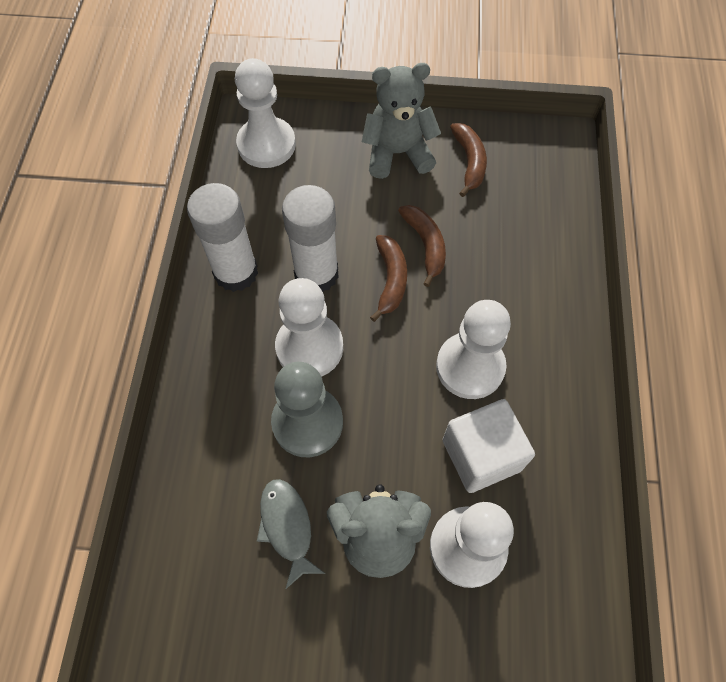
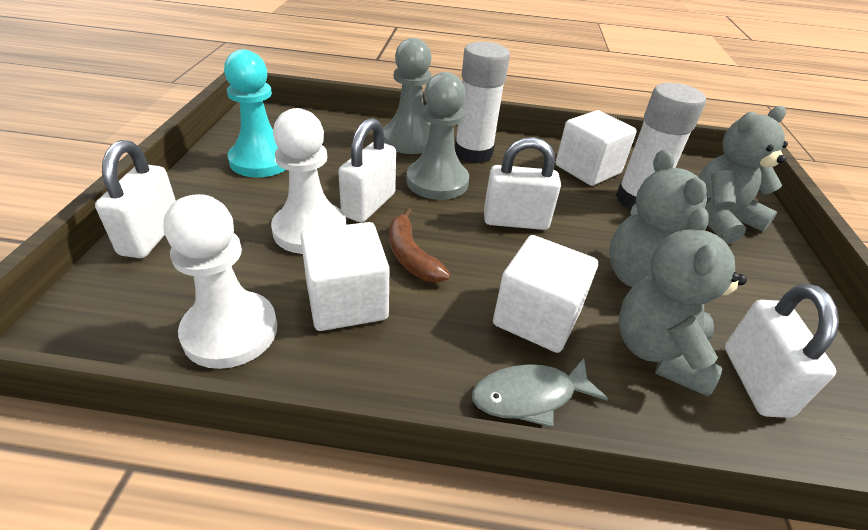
brown banana: [370,235,407,322] [398,205,446,287] [450,123,487,197] = 3 -> [389,208,451,283] = 1
grey pawn: [271,362,343,457] = 1 -> [383,38,432,154] [406,72,469,200] = 2
grey teddy bear: [327,484,431,578] [362,63,441,179] = 2 -> [609,149,711,287] [619,207,747,397] [698,106,788,243] = 3
turquoise pawn: none = 0 -> [224,50,285,177] = 1
white cube: [443,399,535,493] = 1 -> [301,222,390,331] [493,235,598,353] [556,110,637,186] = 3
white padlock: none = 0 -> [95,140,176,258] [338,118,396,223] [484,137,561,230] [725,284,839,418] = 4
white pawn: [235,58,296,168] [275,278,343,377] [430,502,514,588] [436,300,511,399] = 4 -> [164,194,277,369] [271,108,346,254] = 2

